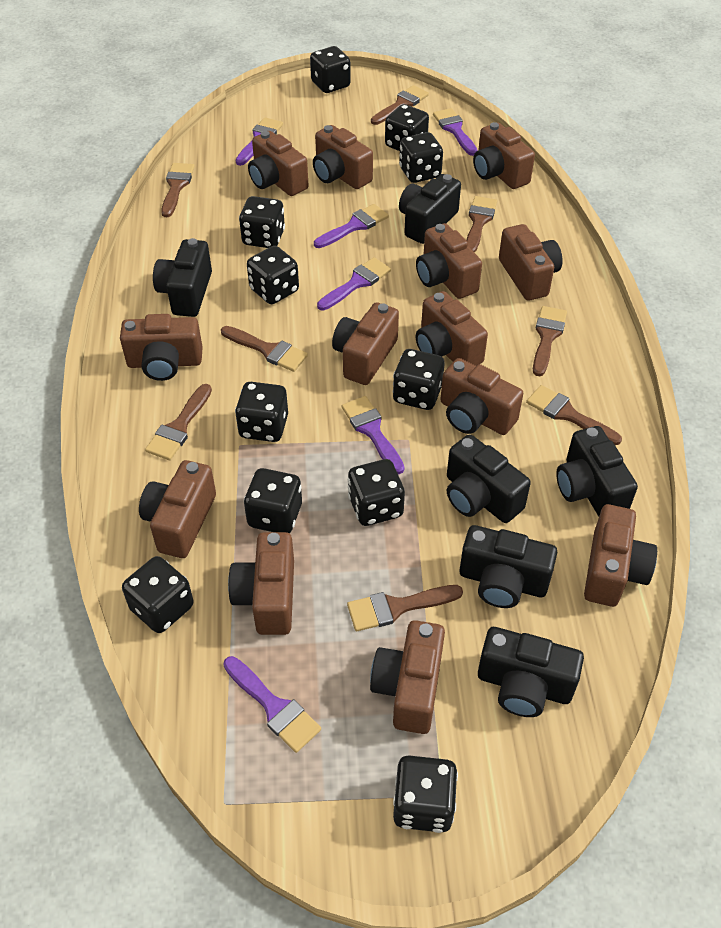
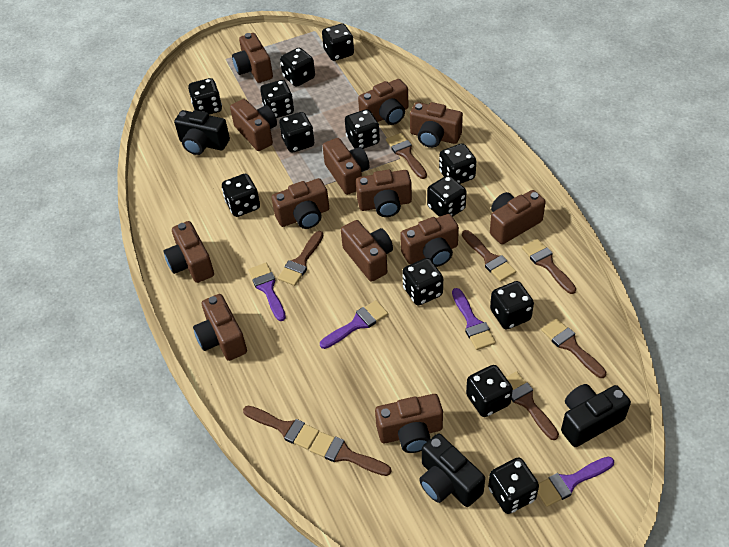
black camera: [153,238,212,317] [399,174,461,244] [447,434,531,523] [460,525,557,608] [478,627,584,717] [556,426,638,517] = 6 -> [174,110,230,155] [419,433,485,507] [561,384,631,447] = 3
black dice: [122,556,194,633] [235,382,288,442] [239,196,285,248] [244,468,302,533] [247,246,299,304] [310,46,351,93] [348,459,405,526] [385,104,429,151] [393,349,444,410] [393,756,458,833] [399,132,443,183] = 11 -> [188,78,222,115] [222,174,260,217] [260,80,294,118] [279,112,315,152] [280,48,315,87] [322,24,354,61] [345,109,380,149] [402,258,443,305] [427,175,466,217] [439,143,476,184] [466,365,513,417] [488,457,539,514] [490,281,534,329] = 13
purple brush: [223,656,321,753] [236,117,283,166] [314,204,389,248] [317,257,391,310] [341,396,405,474] [433,108,478,156] = 6 -> [248,263,286,321] [320,300,388,349] [452,288,496,350] [537,457,614,507] = 4

